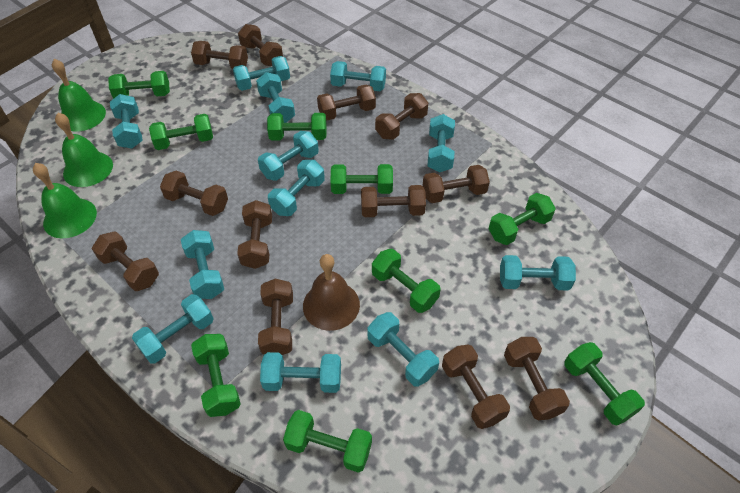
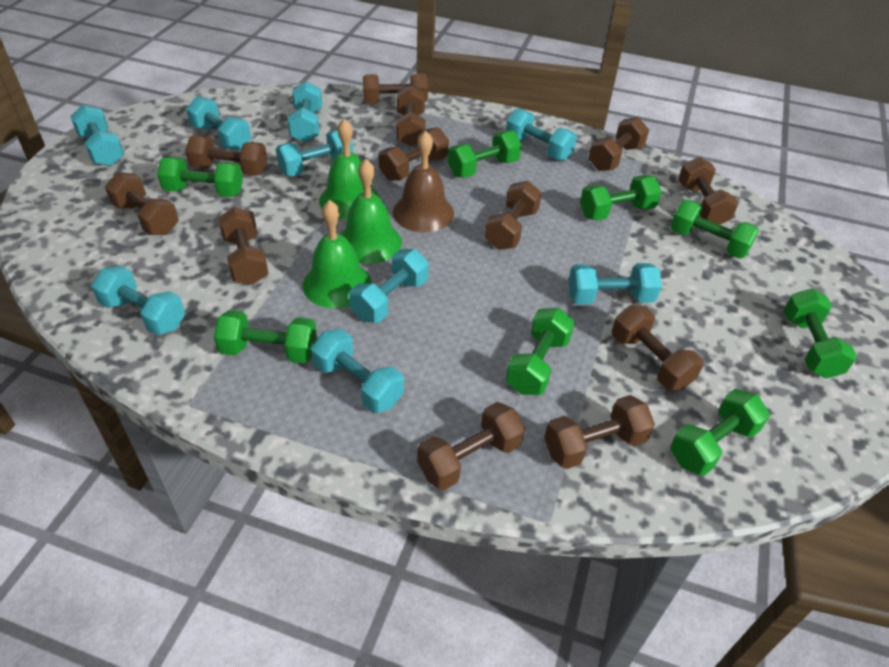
green dumbbell: [108,71,170,98] [149,114,213,150] [191,334,241,417] [267,113,327,141] [283,410,372,473] [331,164,393,194] [372,249,441,313] [489,193,556,245] [564,342,645,425] = 9 -> [157,157,243,197] [214,310,317,363] [448,130,522,178] [505,308,575,395] [580,175,662,221] [670,200,759,259] [670,389,770,476] [783,288,857,378] = 8
turquoise dumbbell: [110,94,143,149] [132,294,214,363] [181,230,224,299] [233,56,290,91] [256,72,295,123] [258,131,319,181] [260,352,341,393] [268,160,325,216] [330,61,386,91] [367,312,439,387] [427,114,455,173] [500,255,576,290] = 12 -> [70,105,124,166] [91,266,185,335] [186,96,251,151] [276,130,353,177] [287,81,322,143] [311,329,404,413] [349,249,429,323] [506,108,577,161] [569,263,662,304] = 9

